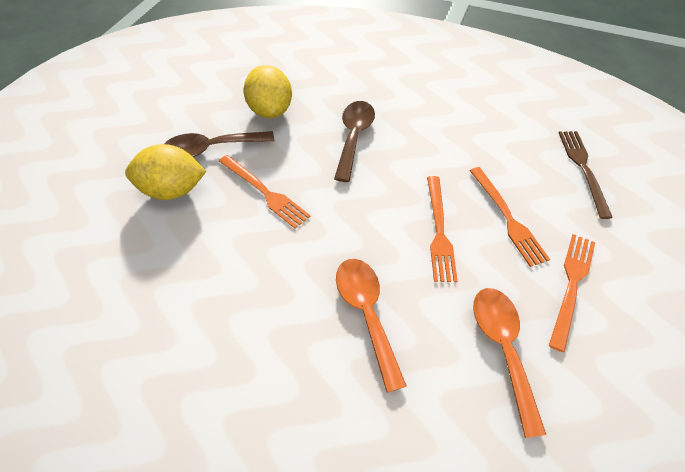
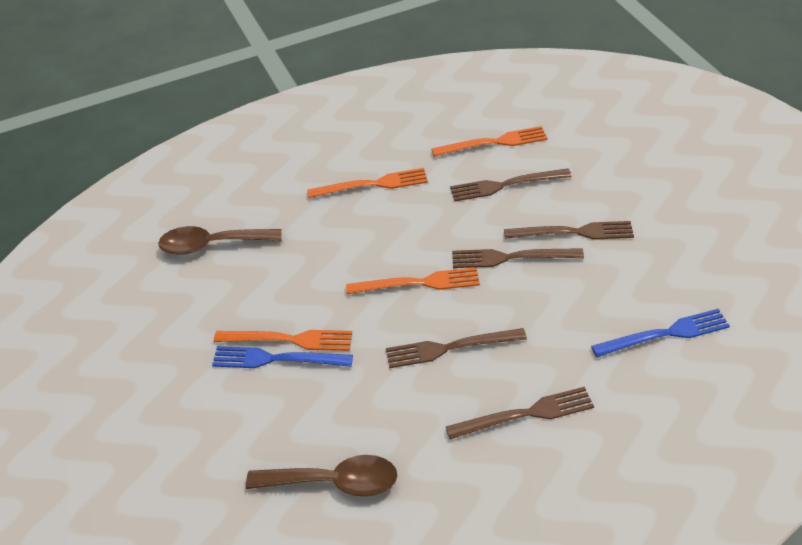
blue fork: none = 0 -> [212,346,353,368] [591,309,730,357] = 2
brown fork: [559,131,613,219] = 1 -> [386,328,527,368] [446,387,594,439] [450,169,572,201] [452,248,584,268] [504,221,634,240] = 5
orange spoon: [336,259,406,393] [473,288,546,438] = 2 -> none = 0
yellow lemon: [125,144,207,200] [243,65,292,119] = 2 -> none = 0

